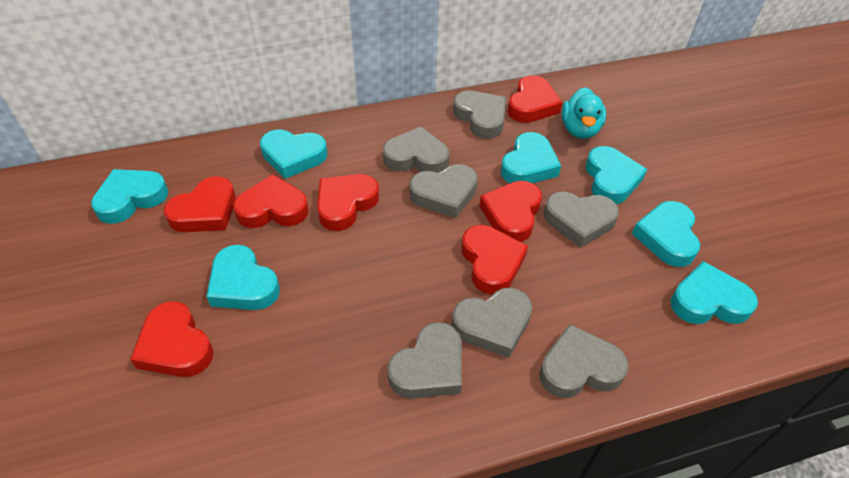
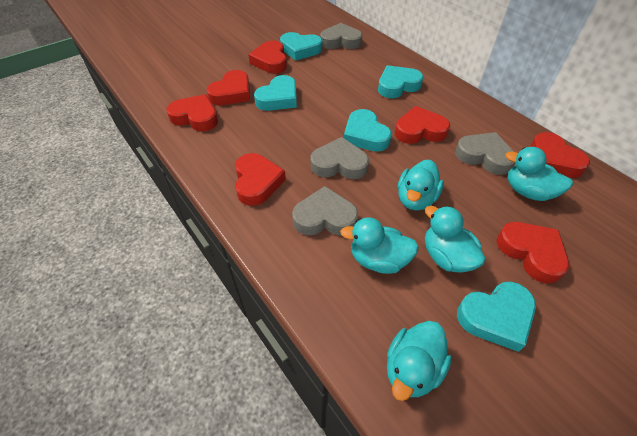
grey heart: [383,127,449,173] [387,322,462,398] [410,164,478,218] [452,288,532,358] [453,90,506,139] [539,324,629,398] [544,192,619,248] = 7 -> [292,186,358,235] [310,137,369,179] [320,23,363,49] [455,132,515,175] = 4
turquoise duck: [561,87,606,139] = 1 -> [340,217,419,274] [387,321,452,401] [398,160,444,211] [425,206,485,272] [505,147,573,201] = 5
turquoise heart: [91,169,169,224] [206,245,280,310] [260,129,327,179] [501,132,561,183] [586,146,647,204] [632,201,700,267] [671,261,758,324] = 7 -> [254,75,297,111] [280,32,322,61] [344,109,392,152] [378,65,423,98] [457,282,536,352] = 5

